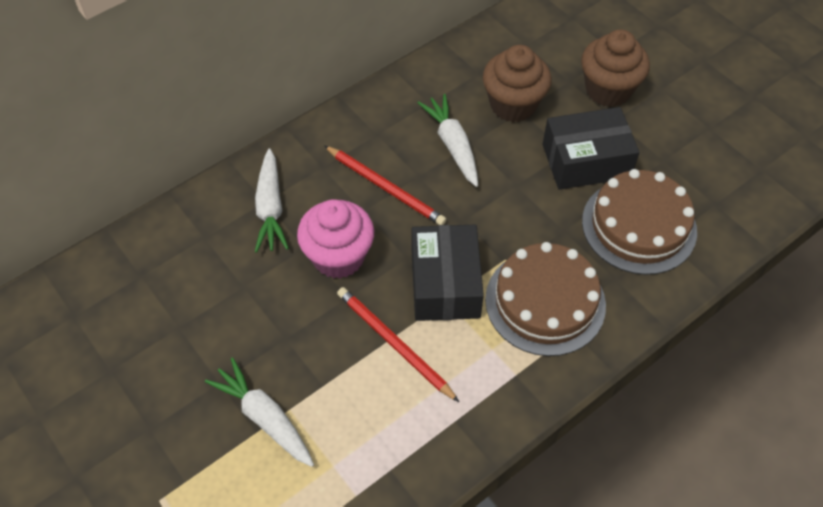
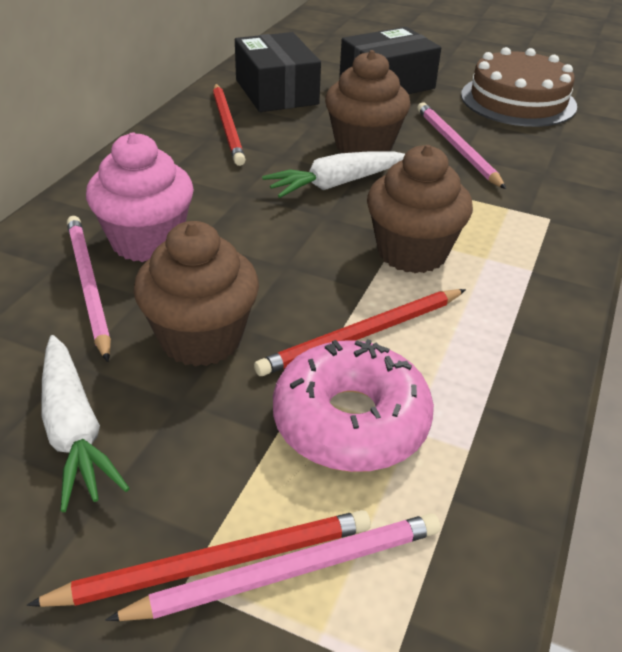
brown cake: [485,242,606,356] [582,169,697,275] = 2 -> [461,47,577,127] = 1
brown cupcake: [483,45,551,122] [581,30,650,107] = 2 -> [134,221,259,367] [325,50,411,153] [367,145,473,273] = 3
pink donut: none = 0 -> [273,339,434,472] = 1
pink pencil: none = 0 -> [67,216,111,362] [105,513,441,621] [417,102,506,189] = 3
red pencil: [324,145,447,225] [337,287,459,402] = 2 -> [27,510,371,607] [213,84,246,166] [254,289,466,376] = 3
white carrot: [205,357,314,467] [255,148,289,253] [418,94,478,187] = 3 -> [41,335,130,512] [262,151,405,198] = 2

